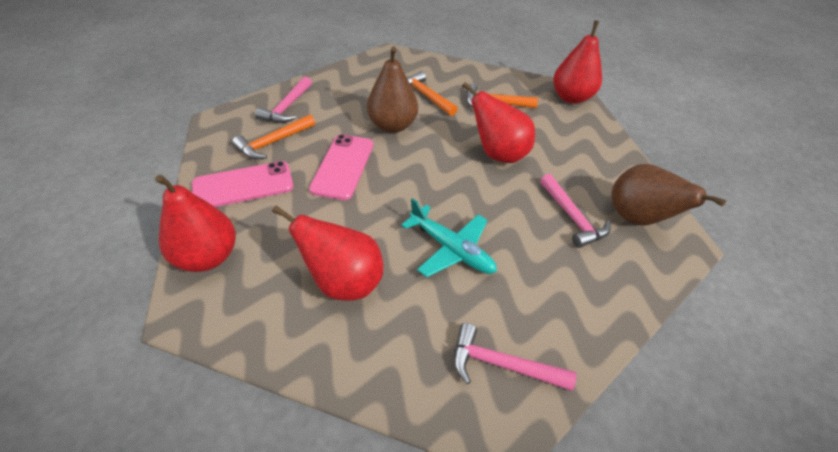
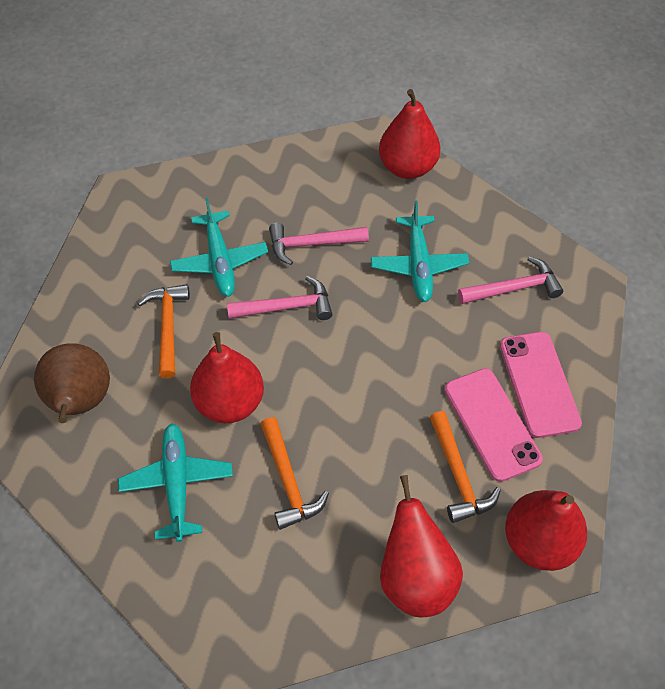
brown pear: [367,47,418,133] [611,164,726,225] = 2 -> [34,343,110,423] = 1
turquoise plane: [401,198,497,277] = 1 -> [118,423,233,542] [170,198,268,297] [371,201,469,302] = 3

